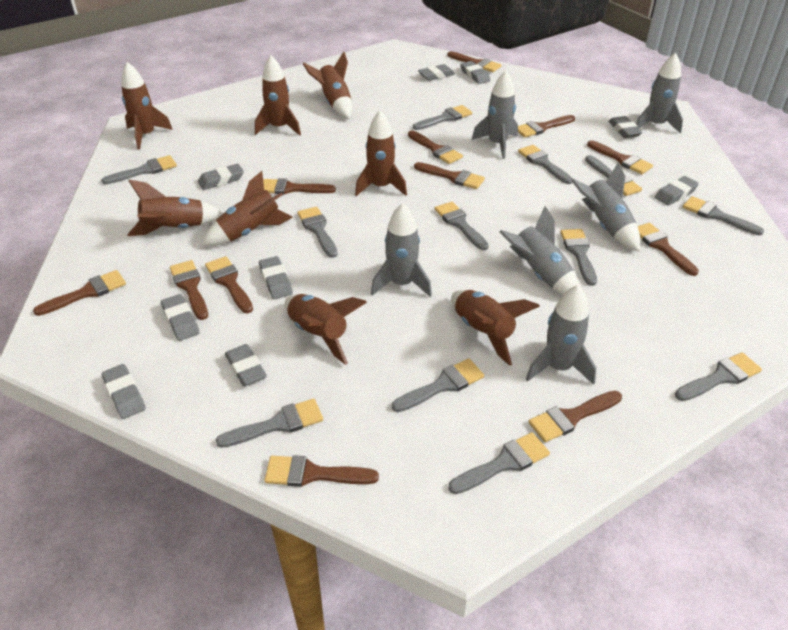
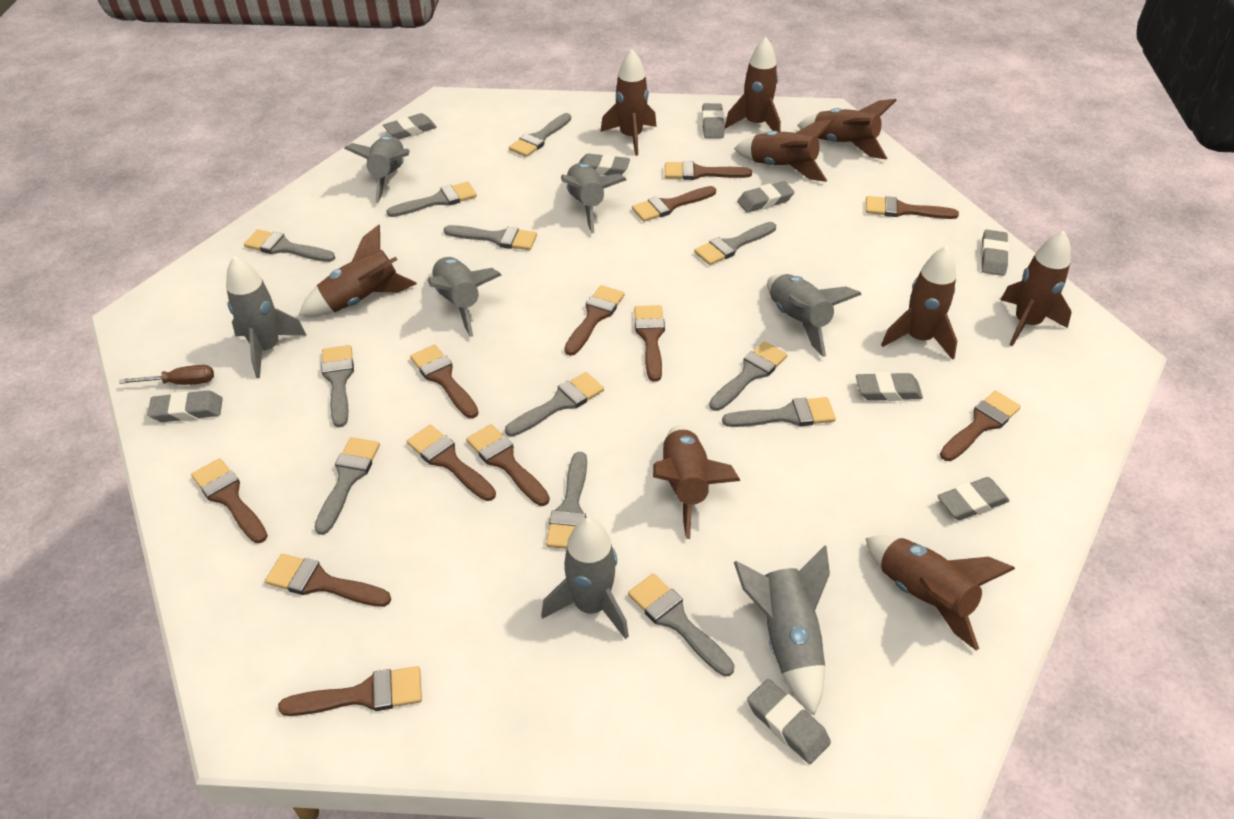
brown rocket: [121,62,173,150] [127,180,224,236] [201,171,293,246] [255,56,301,136] [284,294,367,365] [303,52,352,119] [355,111,407,196] [451,290,540,366] = 8 -> [299,225,417,317] [600,49,657,156] [653,426,740,539] [725,37,781,132] [734,119,834,182] [797,99,897,159] [866,535,1015,651] [881,246,957,360] [1001,231,1072,346] = 9
brown screwdriver: none = 0 -> [119,365,214,385] = 1
grey rocket: [371,203,432,297] [472,71,518,159] [499,206,581,295] [526,285,596,385] [571,162,640,251] [636,53,683,134] = 6 -> [226,256,307,378] [344,136,410,203] [428,257,501,337] [541,517,629,639] [561,163,626,233] [734,545,830,715] [767,274,862,357] = 7

